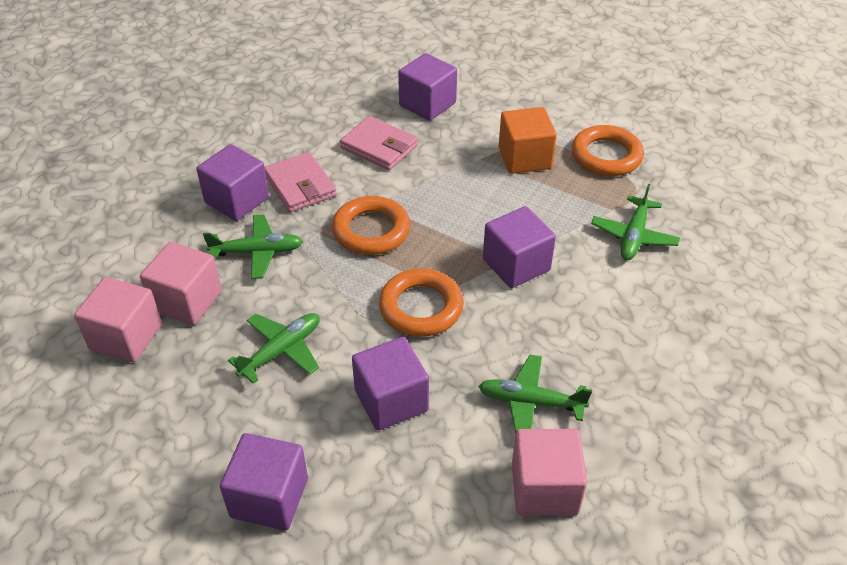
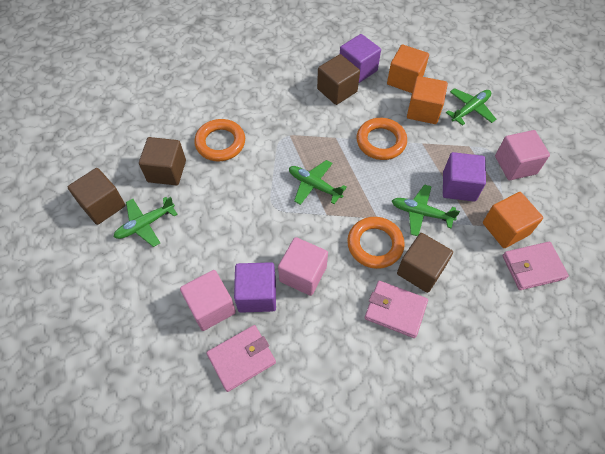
brown cube: none = 0 -> [68,168,125,225] [139,137,186,186] [317,54,360,105] [397,233,453,293] = 4
orange cube: [499,107,557,174] = 1 -> [387,44,429,93] [407,76,448,124] [483,192,543,248] = 3
pink wallet: [264,152,337,212] [340,116,418,170] = 2 -> [207,325,276,392] [365,281,428,338] [502,242,569,290] = 3
purple cube: [197,144,269,221] [220,433,308,530] [352,337,429,430] [398,53,457,121] [483,206,556,288] = 5 -> [234,262,276,313] [340,34,381,83] [443,152,486,201] = 3

